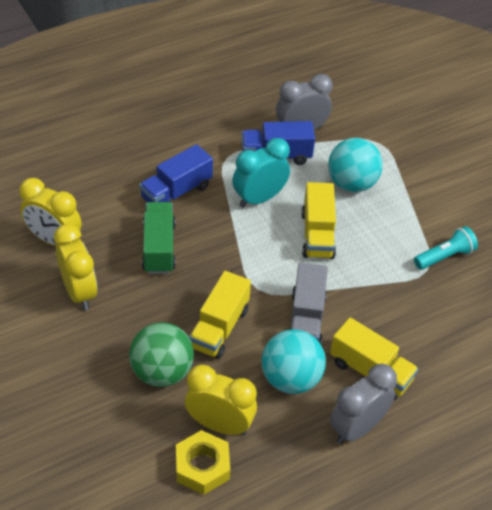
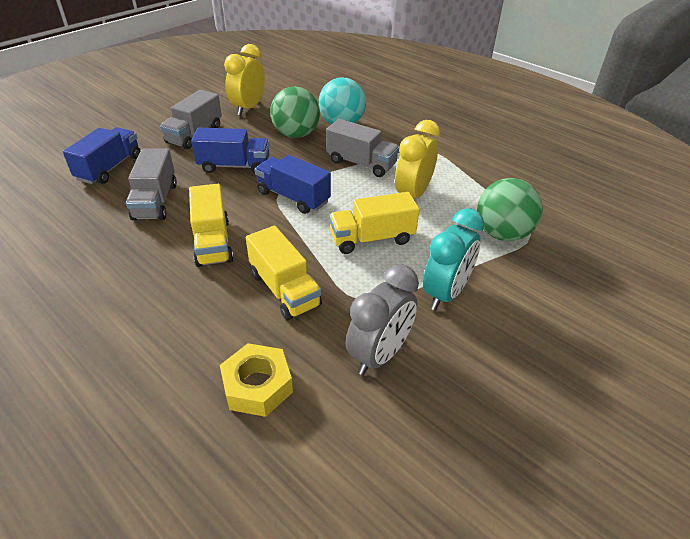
blue truck: [139,144,213,202] [241,121,315,165] = 2 -> [63,127,140,184] [191,128,269,173] [255,155,331,214] = 3
green ball: [129,322,194,387] = 1 -> [270,87,320,138] [477,178,543,241] = 2
green truck: [142,202,176,274] = 1 -> none = 0
grey clock: [276,74,333,131] [330,364,397,444] = 2 -> [346,264,419,375] = 1
grey truck: [289,263,328,345] = 1 -> [126,148,177,221] [160,90,222,149] [326,119,399,177] = 3
turquoise ball: [262,329,326,394] [328,138,383,192] = 2 -> [319,77,366,125] = 1
turquoise flashlight: [414,226,478,270] = 1 -> none = 0
yellow clock: [19,178,82,246] [54,224,97,310] [185,365,257,435] = 3 -> [224,44,265,116] [395,120,440,198] = 2

